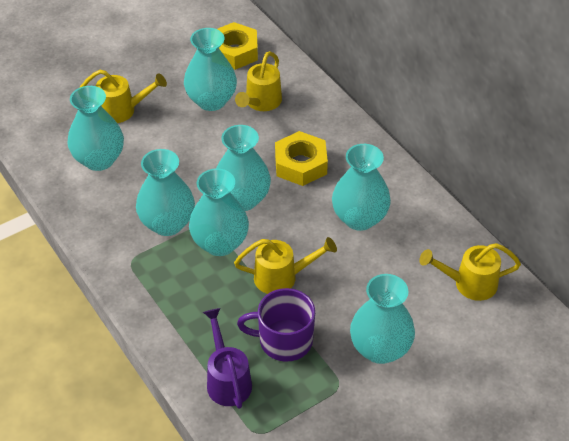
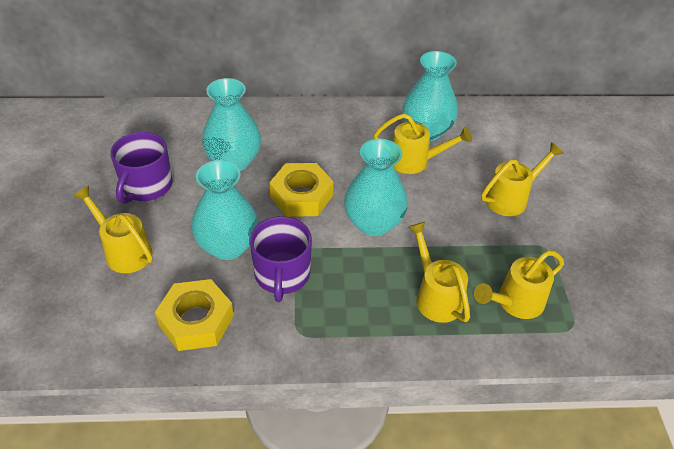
purple mug: [237,288,315,362] = 1 -> [110,132,173,204] [250,216,312,302] = 2
purple watering can: [203,308,252,409] = 1 -> none = 0
turquoise vase: [68,86,124,171] [136,149,195,236] [184,28,237,111] [189,168,249,256] [216,125,271,211] [332,144,391,231] [350,274,415,364] = 7 -> [192,160,259,260] [202,78,261,171] [344,139,408,236] [403,51,458,141] = 4
yellow watering can: [80,70,167,123] [234,237,337,294] [235,51,282,111] [419,243,521,301] = 4 -> [73,186,153,273] [374,113,472,174] [408,222,470,323] [474,250,564,319] [481,142,564,216] = 5

